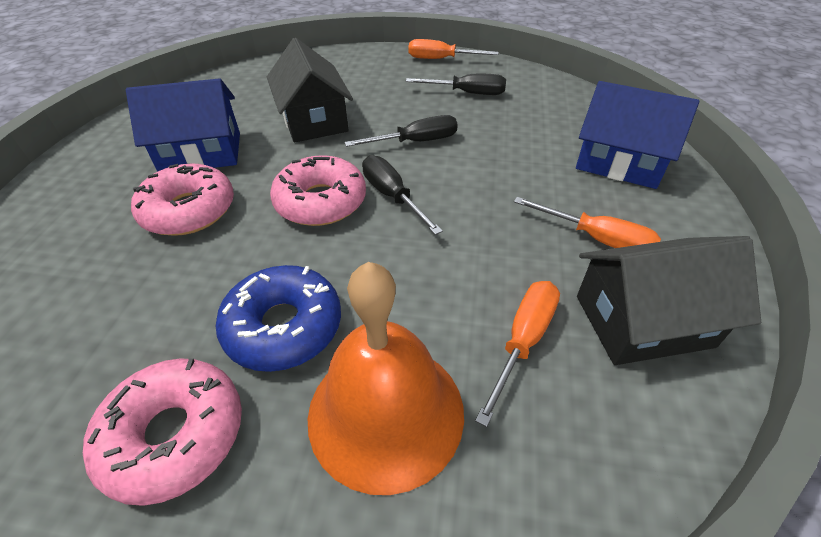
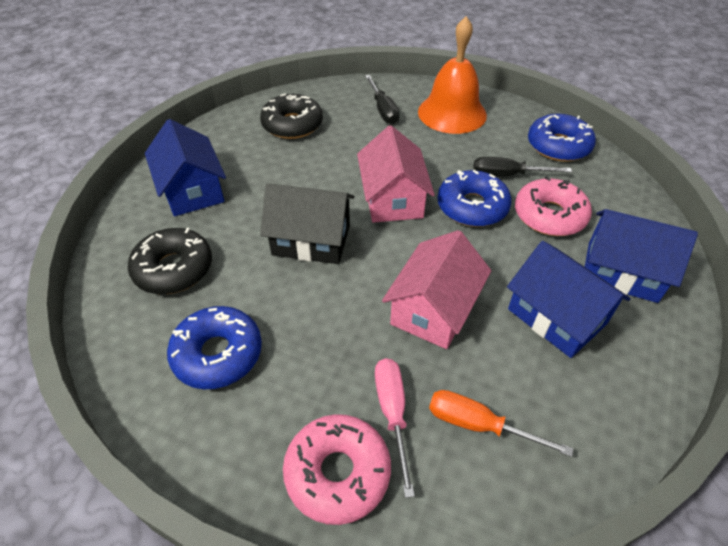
black donut: none = 0 -> [128,228,212,294] [260,94,323,139] = 2
black house: [267,38,353,142] [577,236,761,365] = 2 -> [260,183,355,264] = 1
black screwdriver: [344,115,458,147] [362,155,443,235] [406,74,506,95] = 3 -> [365,75,400,124] [473,157,572,176] = 2
blue donut: [216,265,341,372] = 1 -> [167,306,262,389] [437,170,512,227] [528,114,596,162] = 3
blue house: [126,78,240,172] [576,81,699,189] = 2 -> [145,119,226,216] [507,241,631,358] [585,209,698,303] = 3
orange screwdriver: [408,39,499,59] [475,281,560,427] [514,197,661,248] = 3 -> [429,390,574,457] = 1
pink donut: [83,358,242,506] [131,163,234,236] [270,155,366,226] = 3 -> [283,414,391,525] [515,176,592,236] = 2
pink house: none = 0 -> [357,125,435,223] [382,230,491,349] = 2
pink screwdriver: none = 0 -> [375,358,415,498] = 1

